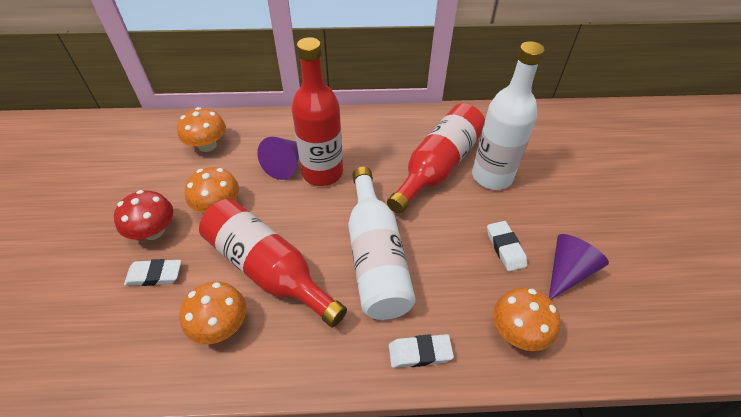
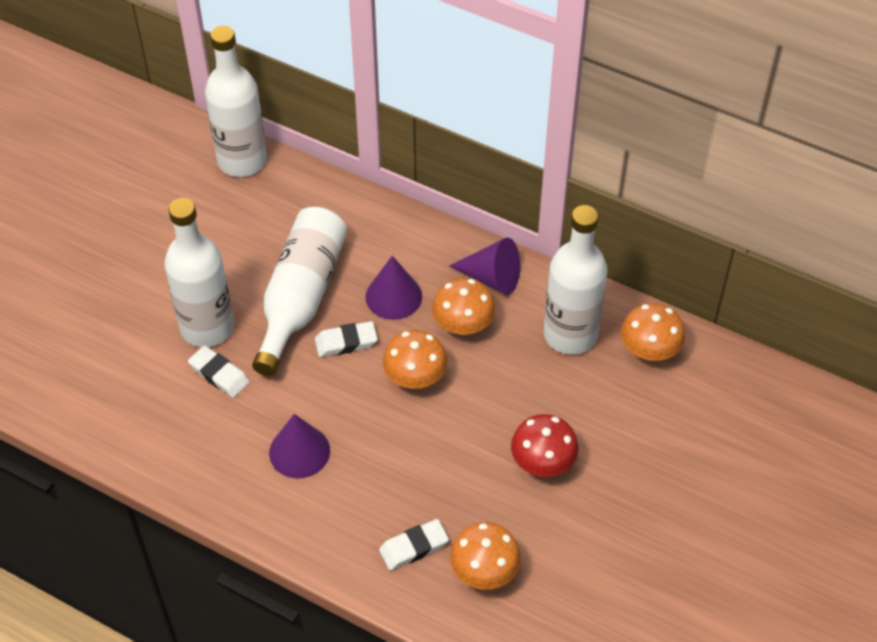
purple cone: [257,137,299,180] [549,234,609,299] = 2 -> [269,414,330,478] [366,256,422,320] [449,238,520,295] = 3
red bottle: [199,199,347,327] [292,37,343,186] [387,103,485,214] = 3 -> none = 0
white bottle: [348,167,416,320] [472,41,545,190] = 2 -> [164,198,234,347] [205,26,267,177] [252,207,347,376] [544,205,608,355] = 4

